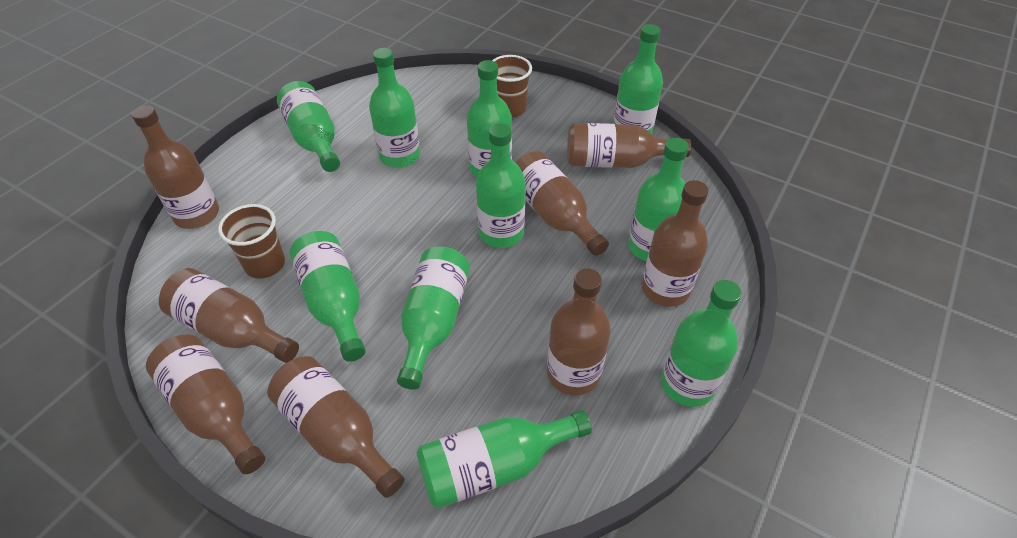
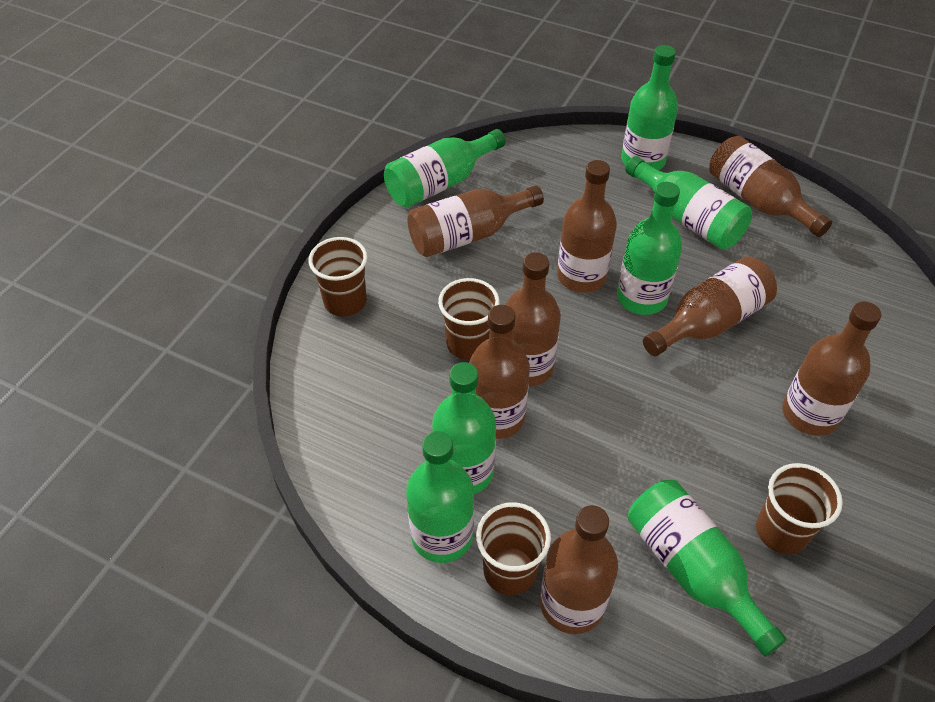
brown cup: [218,204,285,279] [492,55,532,118] = 2 -> [309,237,368,317] [438,278,500,360] [476,502,551,595] [756,463,843,554] = 4
green bottle: [277,81,340,172] [290,231,366,362] [369,48,420,168] [397,246,470,390] [416,410,592,509] [467,60,512,177] [476,123,526,248] [613,24,663,134] [628,138,689,261] [661,280,742,407] = 10 -> [384,129,506,208] [406,431,474,563] [432,362,496,494] [617,182,682,315] [621,45,678,171] [625,156,752,250] [628,480,787,657] = 7

